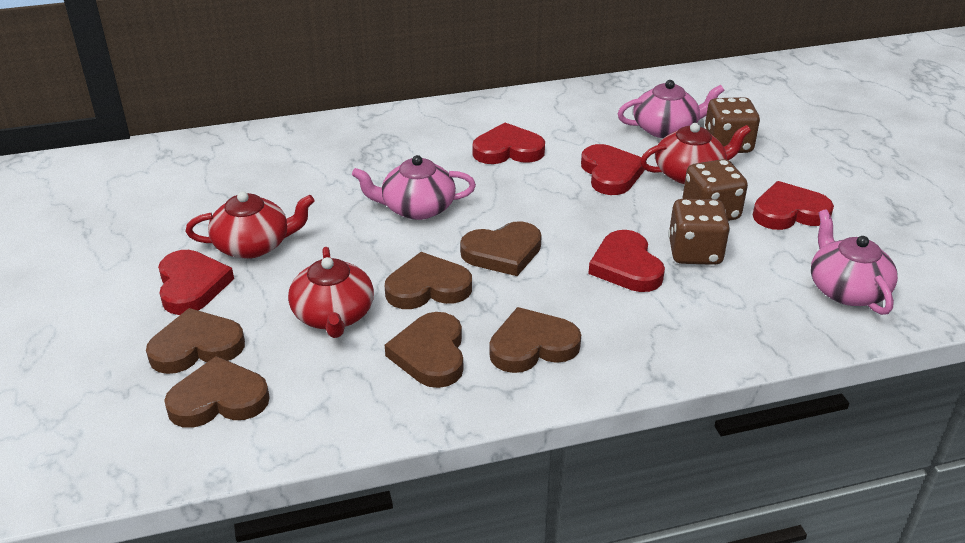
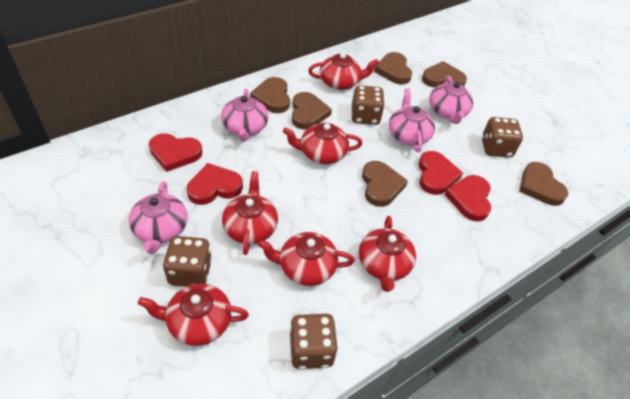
brown dice: [668,199,730,265] [682,159,748,221] [704,97,760,153] = 3 -> [163,236,212,287] [290,314,338,369] [351,85,385,125] [482,117,523,158] = 4
pink teapot: [352,155,476,220] [617,80,725,138] [811,210,898,315] = 3 -> [129,181,187,254] [221,89,268,142] [389,88,435,152] [429,76,473,124] = 4
red heart: [158,250,234,315] [472,123,545,164] [581,144,645,195] [588,230,665,292] [753,181,834,230] = 5 -> [149,133,203,172] [187,163,243,205] [418,151,463,195] [444,175,491,221] = 4
red teapot: [186,191,315,259] [288,247,374,338] [640,123,751,184] = 3 -> [138,283,249,346] [222,171,278,255] [258,232,355,286] [283,123,362,164] [308,53,379,90] [359,216,416,292] = 6

